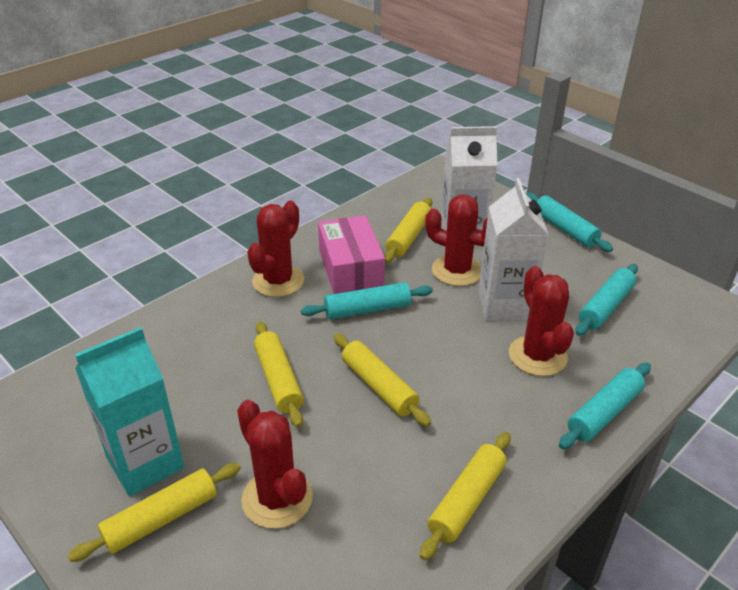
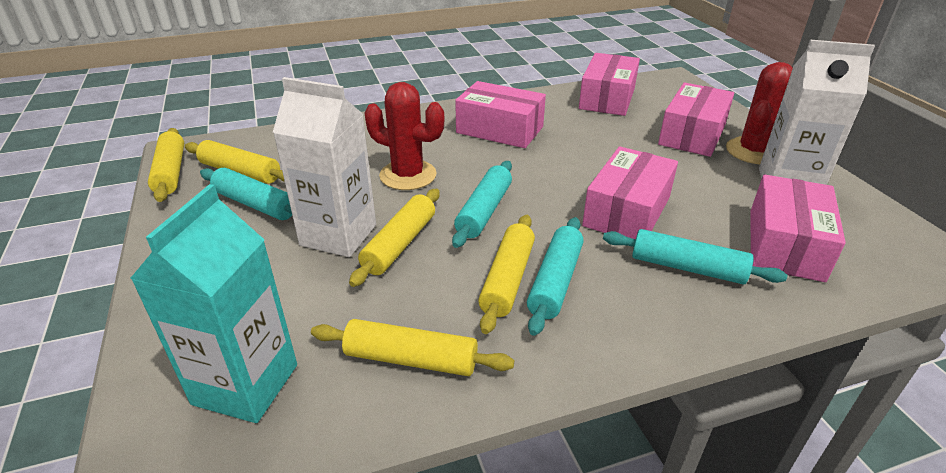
pink box: [318,216,385,294] = 1 -> [455,81,546,148] [579,53,640,116] [582,146,678,239] [658,82,734,157] [750,174,846,282] = 5
red cactus: [237,400,313,529] [247,201,304,297] [425,194,488,286] [509,266,574,376] = 4 -> [364,82,444,190] [726,62,793,164] = 2

